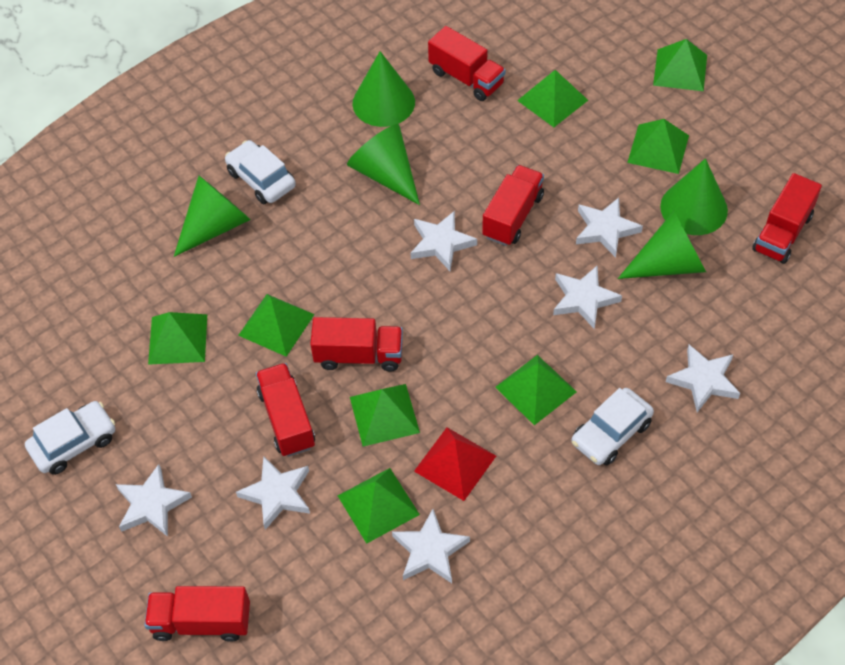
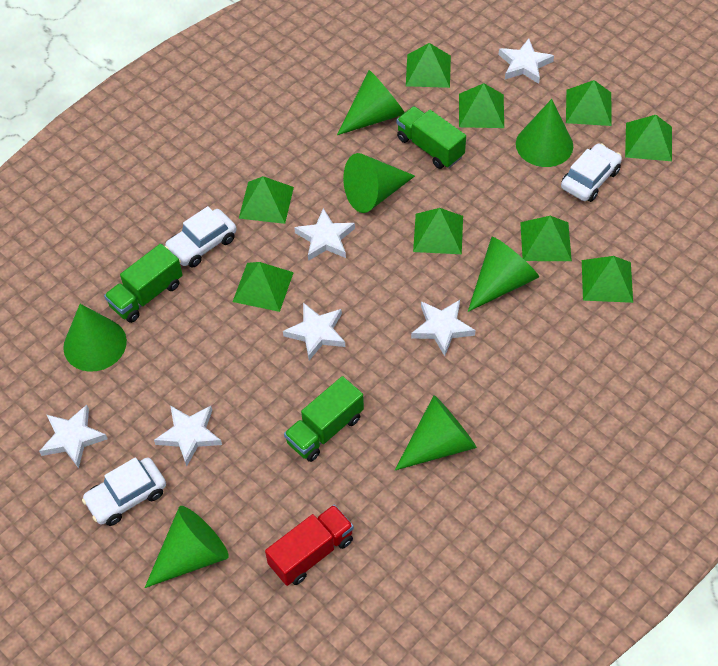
green cone: [174,176,251,257] [347,124,420,205] [352,51,415,127] [618,211,706,279] [660,158,728,235] = 5 -> [63,304,127,372] [145,506,229,588] [337,70,405,135] [343,153,415,213] [395,395,477,470] [468,237,539,312] [516,99,573,167] = 7
green pyramid: [148,312,207,365] [238,294,315,357] [338,468,420,544] [350,384,420,447] [495,355,577,425] [517,70,588,127] [627,119,689,174] [653,39,707,91] = 8 -> [233,262,294,312] [239,176,294,224] [406,43,451,88] [413,208,463,254] [459,83,504,128] [520,216,572,261] [566,80,612,126] [582,256,633,303] [625,115,672,161] = 9
green truck: none = 0 -> [104,244,183,323] [284,376,364,462] [397,106,466,169] = 3
red pyramid: [414,428,496,501] = 1 -> none = 0
red truck: [144,586,250,642] [256,363,315,457] [310,317,403,372] [428,26,506,101] [482,165,544,246] [752,173,822,264] = 6 -> [265,505,354,586] = 1
white star: [116,464,192,537] [236,456,310,530] [392,509,470,583] [411,211,477,271] [553,265,622,329] [576,198,643,258] [666,345,740,412] = 7 -> [39,405,108,468] [154,405,222,466] [283,303,345,361] [294,208,355,261] [411,300,475,356] [499,39,554,84] = 6

